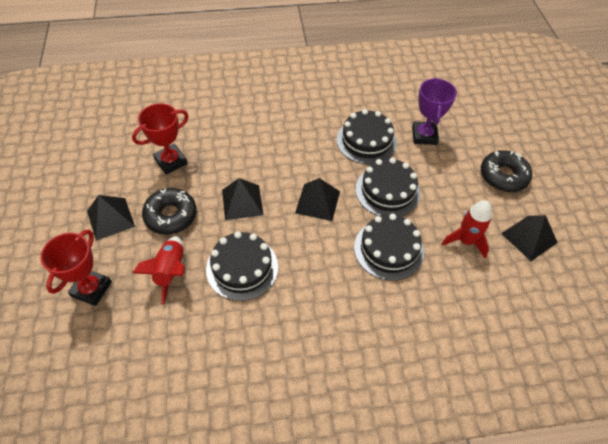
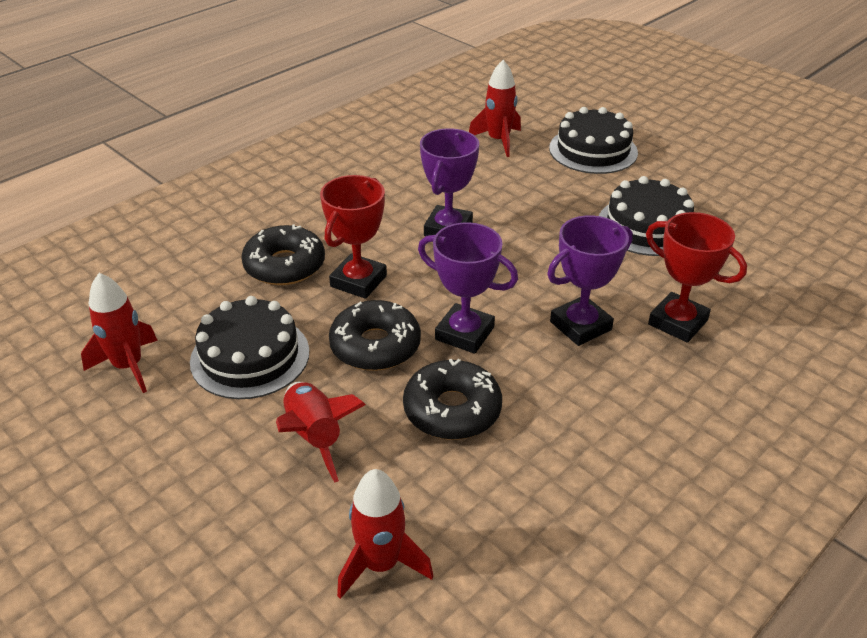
black cake: [206,231,278,301] [337,109,397,164] [354,214,424,281] [355,158,420,216] = 4 -> [190,296,309,399] [549,107,638,174] [599,176,694,256] = 3
black donut: [142,188,197,235] [481,150,532,192] = 2 -> [241,224,325,285] [329,300,421,371] [403,359,502,440] = 3
black pyramid: [87,195,135,241] [222,178,263,220] [295,178,340,221] [502,215,558,261] = 4 -> none = 0
purple trophy: [412,78,457,145] = 1 -> [418,222,518,354] [420,128,479,236] [547,215,633,346] = 3
red rocket: [132,236,185,305] [442,200,492,258] = 2 -> [81,273,158,393] [276,382,366,482] [337,469,433,599] [469,60,521,157] = 4

